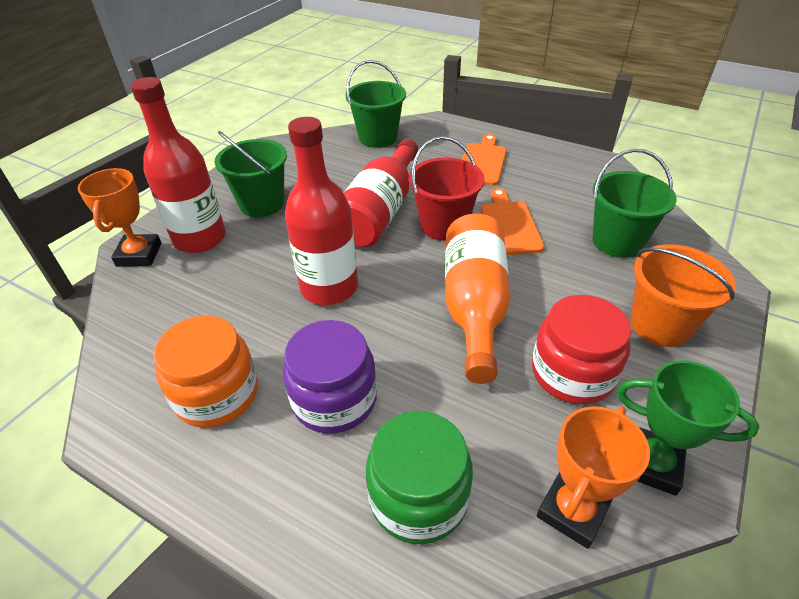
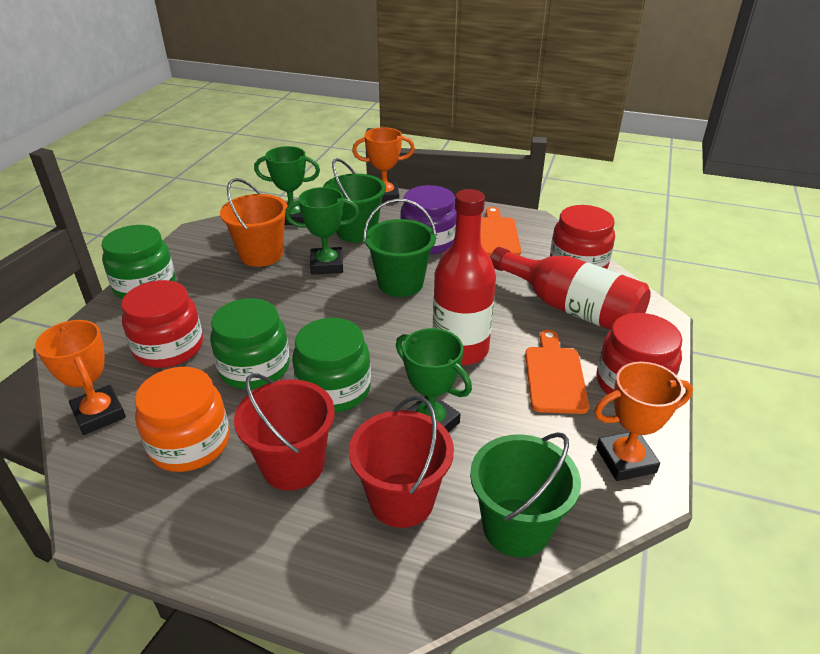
green jar: [366,411,473,544] = 1 -> [101,225,175,299] [210,298,290,389] [292,318,371,413] = 3
green trophy: [617,360,759,496] = 1 -> [254,146,320,225] [285,187,359,275] [396,328,472,432] = 3
orange bottle: [445,214,511,384] = 1 -> none = 0
orange trophy: [78,168,162,267] [537,406,650,549] = 2 -> [35,320,126,435] [352,127,415,203] [594,362,693,481] = 3
red bottle: [131,77,226,253] [285,117,358,305] [344,139,418,247] = 3 -> [433,189,496,365] [490,247,651,330] = 2
red bucket: [409,136,485,241] = 1 -> [234,373,335,491] [349,395,454,528] = 2
red jar: [532,295,631,404] = 1 -> [121,280,203,368] [550,205,615,269] [596,313,682,395] = 3

